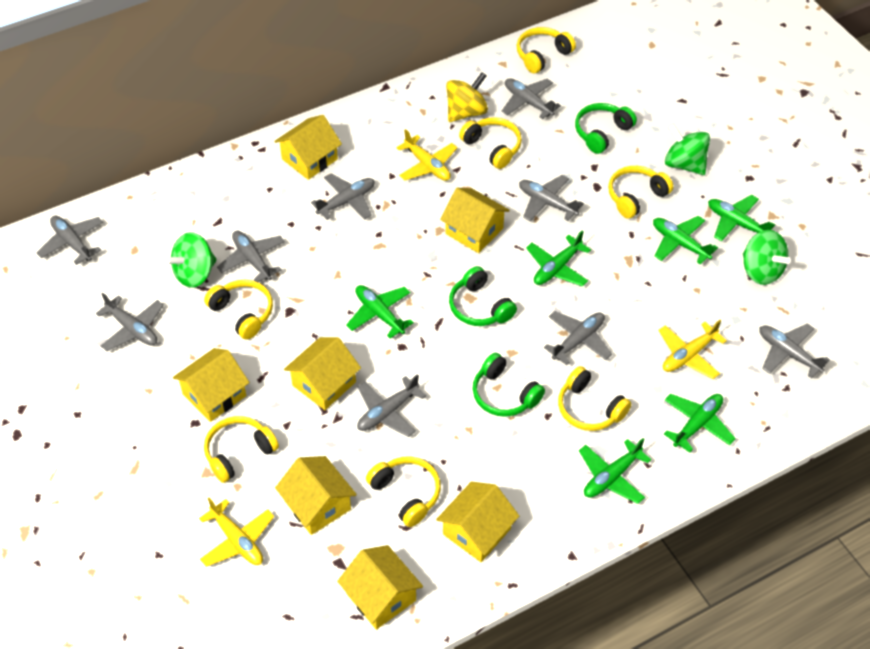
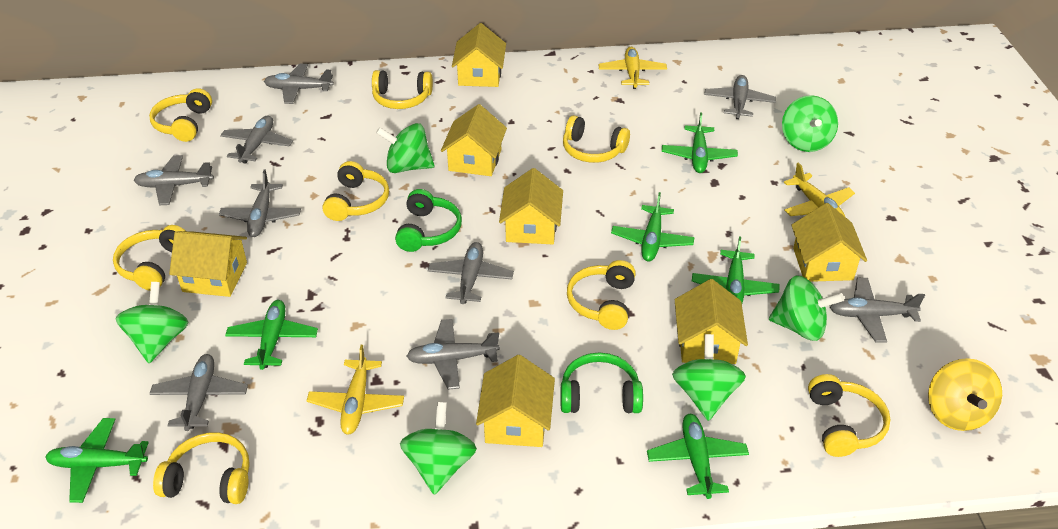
green headphones: [449,266,517,326] [472,353,545,417] [575,103,637,154] = 3 -> [395,189,462,252] [561,352,643,413] = 2
green spinning top: [165,232,217,288] [665,123,710,175] [743,230,791,285] = 3 -> [116,282,188,363] [376,123,435,173] [400,402,477,495] [672,334,746,421] [769,276,844,341] [782,95,838,152] = 6
yellow headphones: [204,280,273,340] [204,416,279,483] [366,457,441,527] [459,117,522,169] [517,27,576,73] [558,366,631,431] [608,166,673,219] = 7 -> [113,225,185,291] [149,88,212,142] [153,432,250,504] [322,161,389,221] [372,70,433,109] [563,115,630,163] [567,260,636,330] [808,374,891,457] = 8

